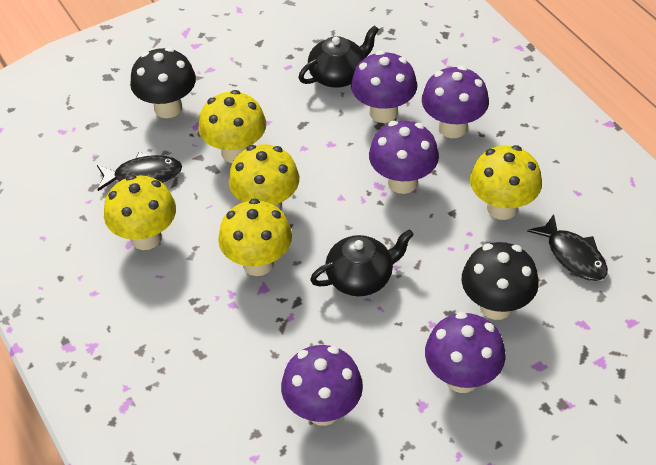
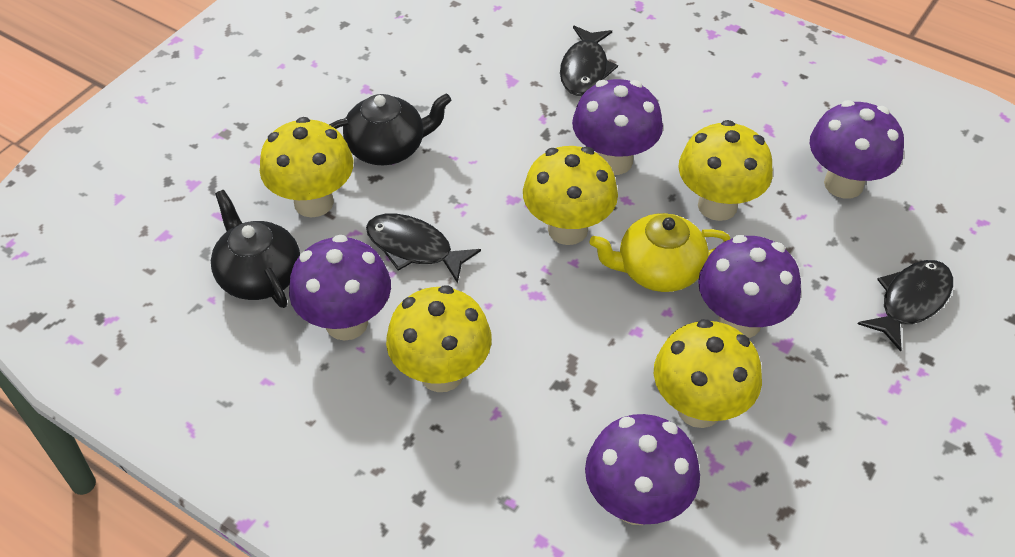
black fish: [97,152,182,191] [527,214,608,281] = 2 -> [366,214,481,284] [560,26,618,96] [858,260,953,352] = 3
black mushroom: [130,47,196,118] [462,242,539,320] = 2 -> none = 0
yellow teapot: none = 0 -> [589,213,730,292] = 1

